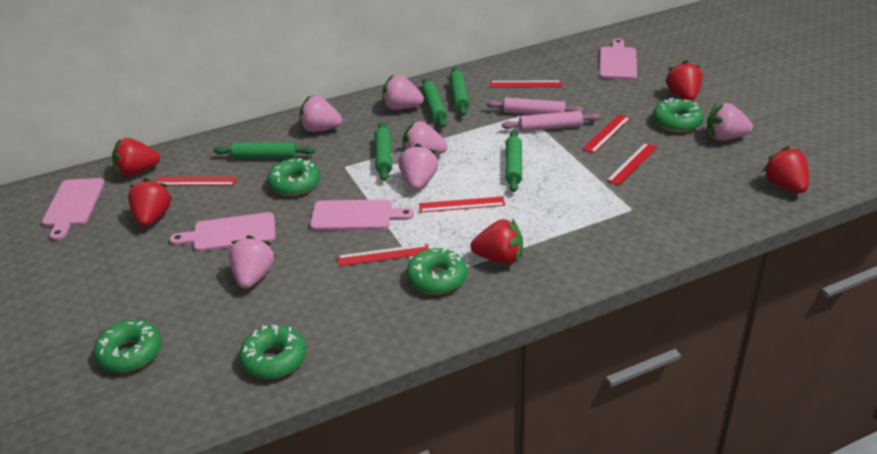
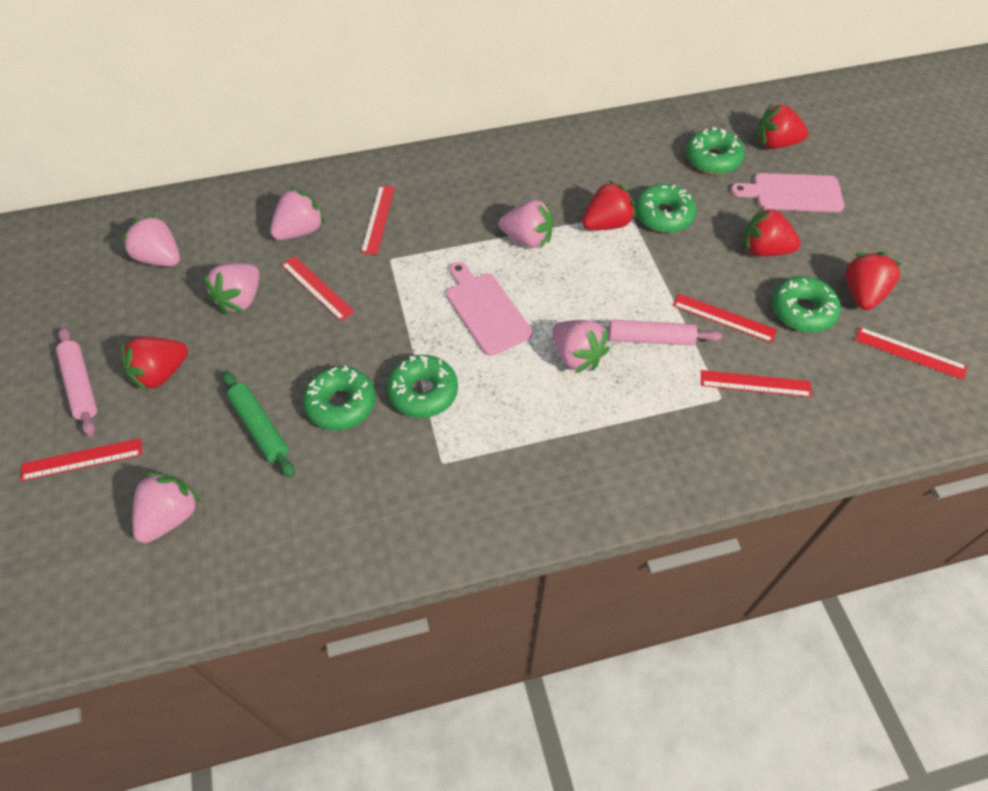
green rolling pin: [214,142,315,158] [375,122,392,181] [421,78,447,128] [449,67,469,116] [505,130,522,192] = 5 -> [223,371,295,478] = 1
pink cutting board: [42,178,105,241] [170,212,276,252] [310,199,414,230] [599,39,637,80] = 4 -> [446,262,533,356] [731,173,845,212] = 2

